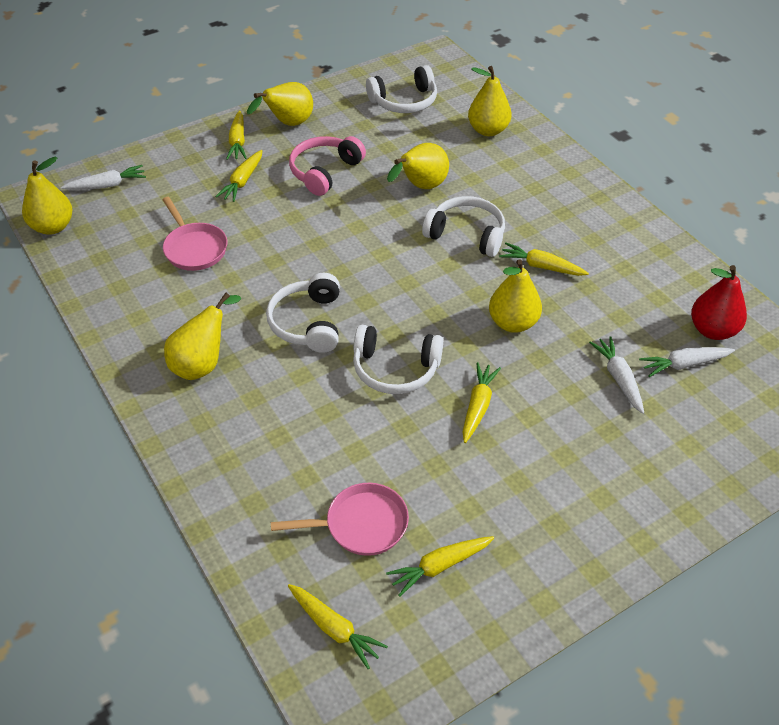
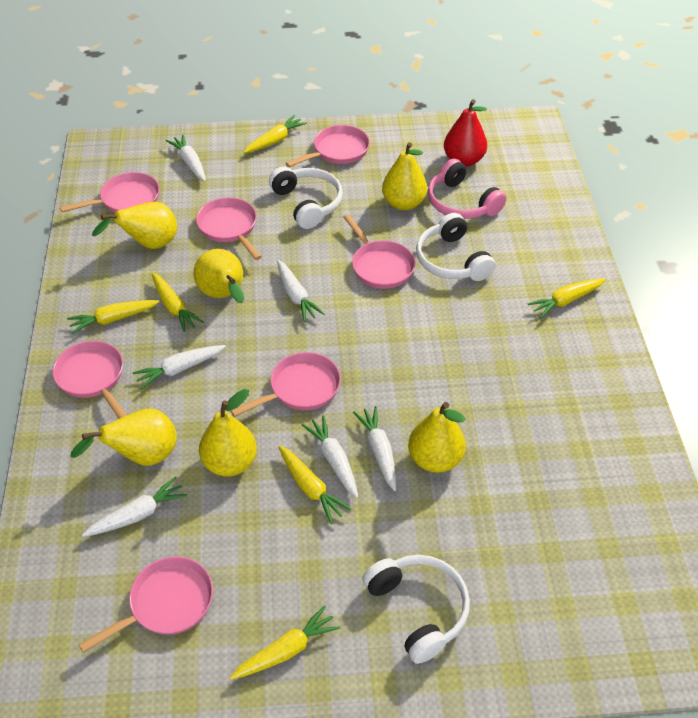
pink pan: [162,197,227,271] [271,483,409,556] = 2 -> [53,341,127,419] [60,172,160,213] [78,556,213,653] [196,197,262,260] [231,352,341,417] [286,125,370,167] [343,214,415,289] = 7
white carrot: [61,165,146,190] [589,336,644,414] [639,347,735,377] = 3 -> [82,477,187,537] [132,345,226,389] [166,135,206,182] [277,260,325,322] [302,415,358,498] [353,406,396,491] = 6
white headphones: [266,273,340,353] [353,325,443,394] [366,65,437,113] [422,196,505,257] = 4 -> [269,167,343,229] [363,555,470,664] [416,213,496,281] = 3

